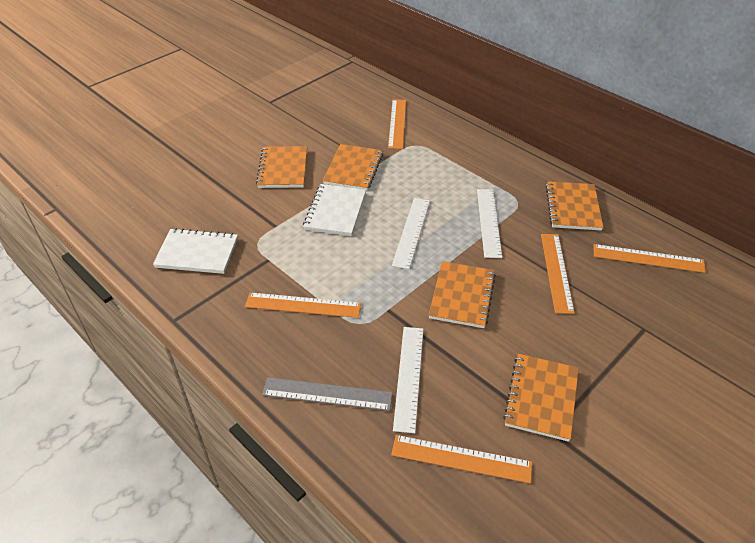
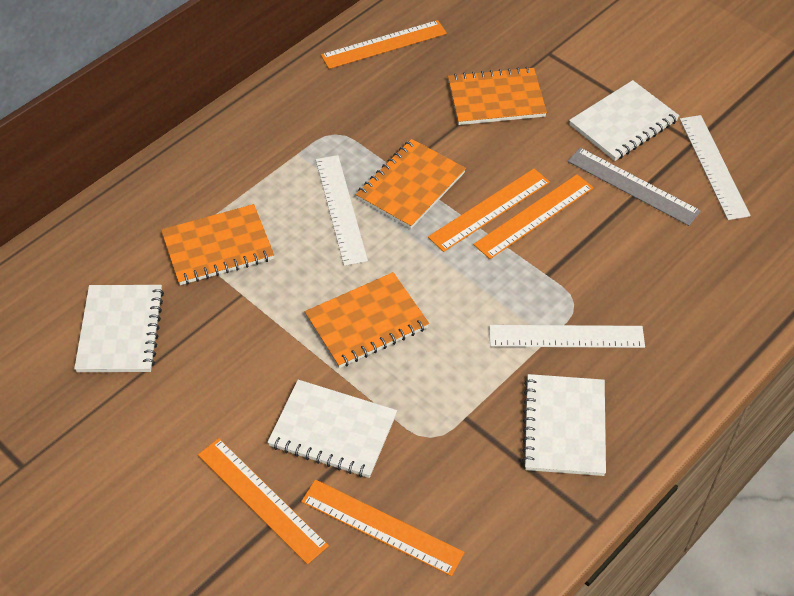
orange notebook: [256,146,307,188] [323,144,383,191] [429,261,496,328] [503,354,579,442] [546,181,603,230] = 5 -> [161,204,274,285] [305,272,429,368] [356,139,466,229] [448,67,547,125] = 4
white notebook: [153,228,238,274] [303,184,366,236] = 2 -> [74,285,164,372] [267,380,397,478] [522,374,606,476] [569,80,679,161] = 4

